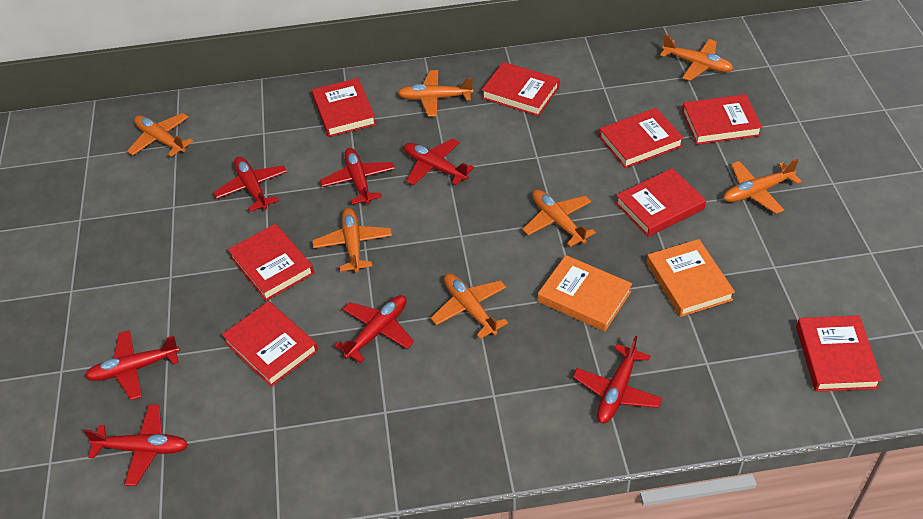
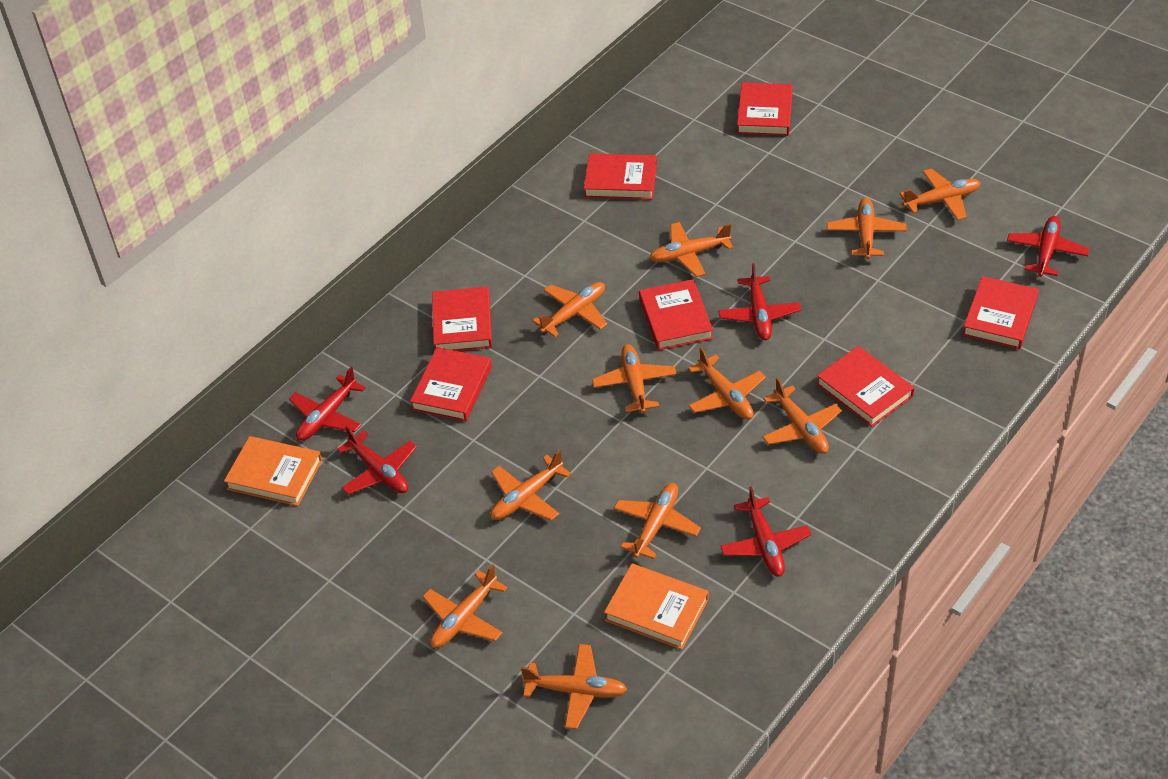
orange plane: [127,113,193,157] [312,208,392,273] [398,70,474,117] [431,273,508,339] [522,190,596,247] [660,35,733,81] [724,159,802,214] = 7 -> [422,564,508,648] [491,450,571,521] [521,644,627,729] [532,282,607,337] [592,344,677,414] [613,483,701,559] [649,222,733,277] [688,347,766,420] [762,377,842,454] [827,198,907,259] [900,168,980,220] = 11
red book: [222,301,318,387] [228,224,314,301] [312,78,376,137] [482,62,560,116] [599,108,684,168] [616,168,706,237] [682,94,763,145] [796,315,882,392] = 8 -> [410,347,492,422] [432,287,492,351] [584,153,657,200] [639,279,713,350] [737,82,793,136] [816,346,914,427] [963,276,1039,349] = 7
red plane: [84,405,188,486] [85,330,180,400] [213,157,287,212] [320,148,395,205] [335,295,414,363] [404,138,474,185] [573,336,662,423] = 7 -> [289,367,366,441] [337,426,417,495] [718,263,801,340] [720,486,812,577] [1007,216,1090,277] = 5

